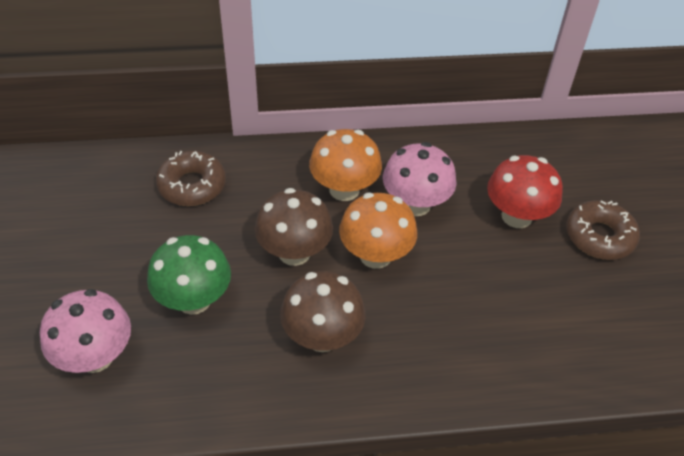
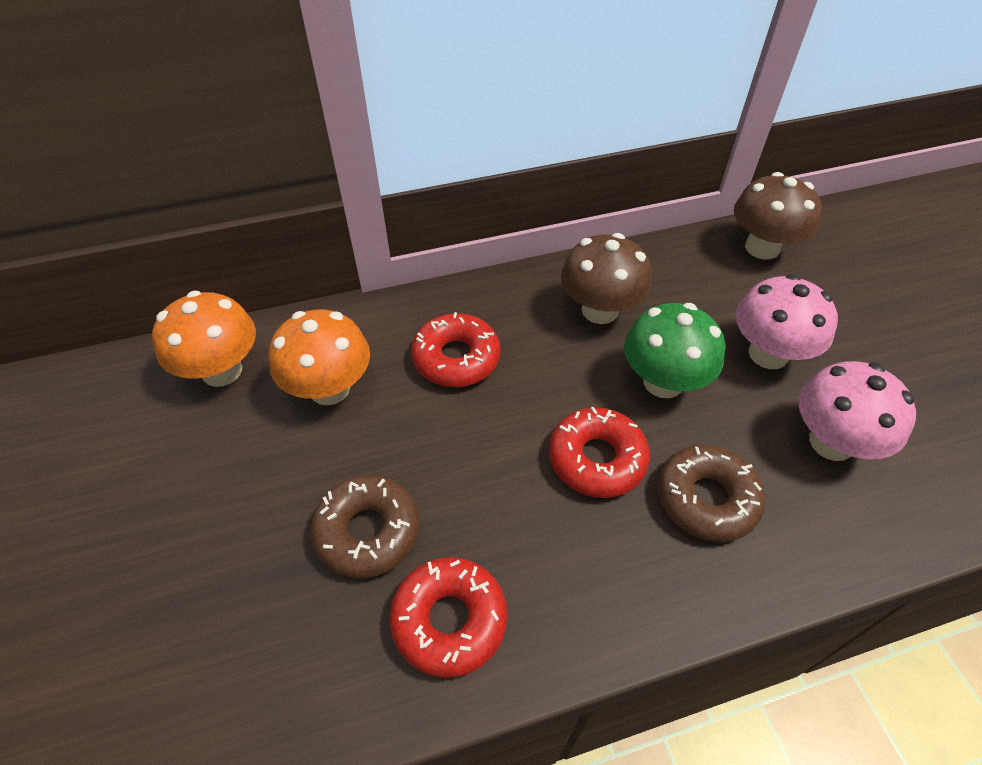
red donut: none = 0 -> [390,557,507,678] [411,312,500,387] [549,407,650,498] = 3
red mushroom: [487,155,563,228] = 1 -> none = 0

